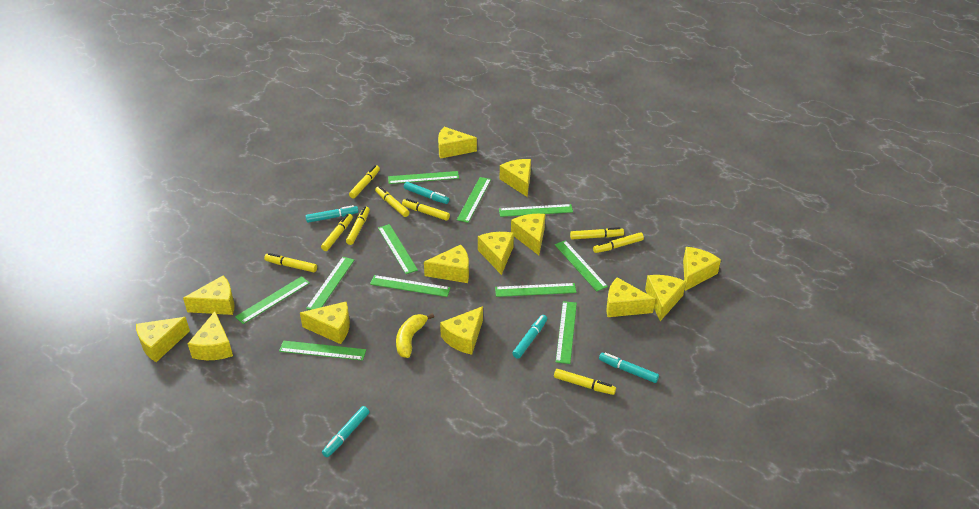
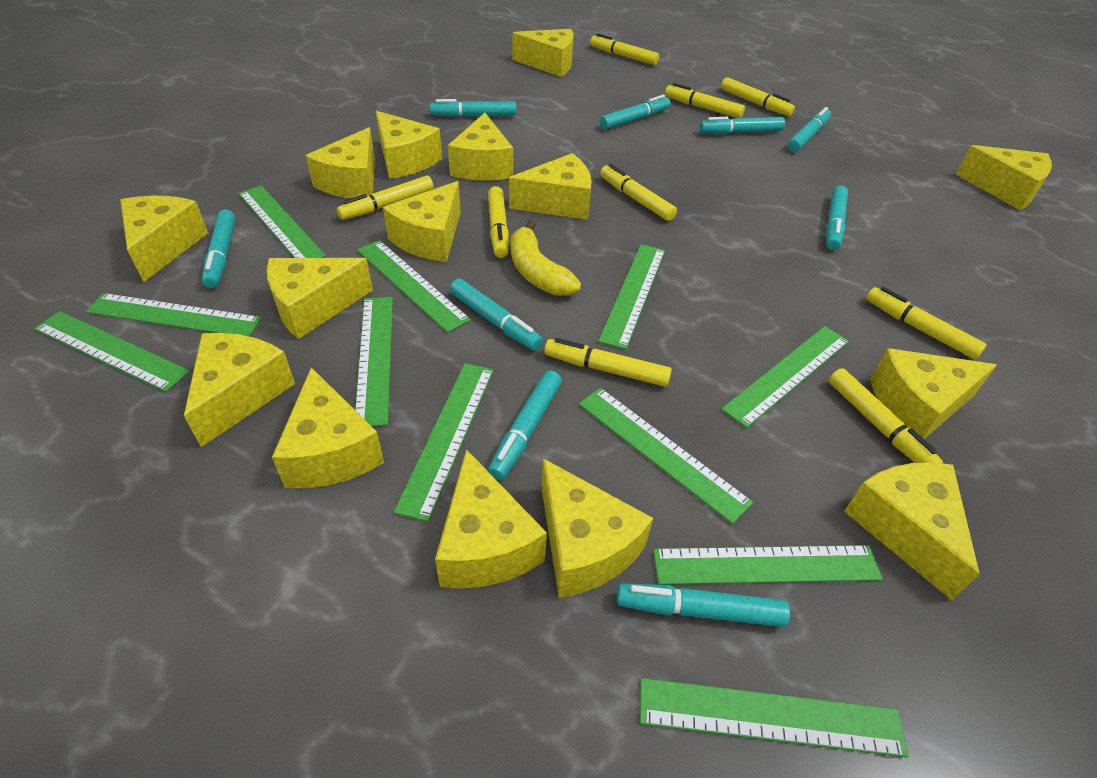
turquoise marker: [306,205,359,223] [322,406,370,457] [404,182,450,204] [512,315,547,359] [599,353,659,383] = 5 -> [202,209,235,288] [430,99,516,117] [450,279,543,351] [488,370,562,480] [600,95,671,130] [617,583,790,627] [700,117,785,134] [788,107,831,152] [826,185,848,250] = 9
yellow cheese: [136,317,190,362] [183,276,234,315] [188,311,233,360] [300,301,350,344] [424,245,469,283] [438,127,477,159] [440,306,483,355] [478,232,514,275] [500,159,531,197] [511,214,545,255] [606,277,655,317] [645,275,686,321] [683,247,721,291] = 13 -> [120,196,208,282] [184,333,295,447] [267,258,373,339] [272,367,384,488] [305,127,375,198] [376,111,442,179] [383,181,461,262] [435,449,547,589] [448,113,513,181] [509,153,592,220] [512,29,573,77] [541,458,653,598] [844,462,980,600] [870,348,997,439] [956,145,1052,210] = 15

